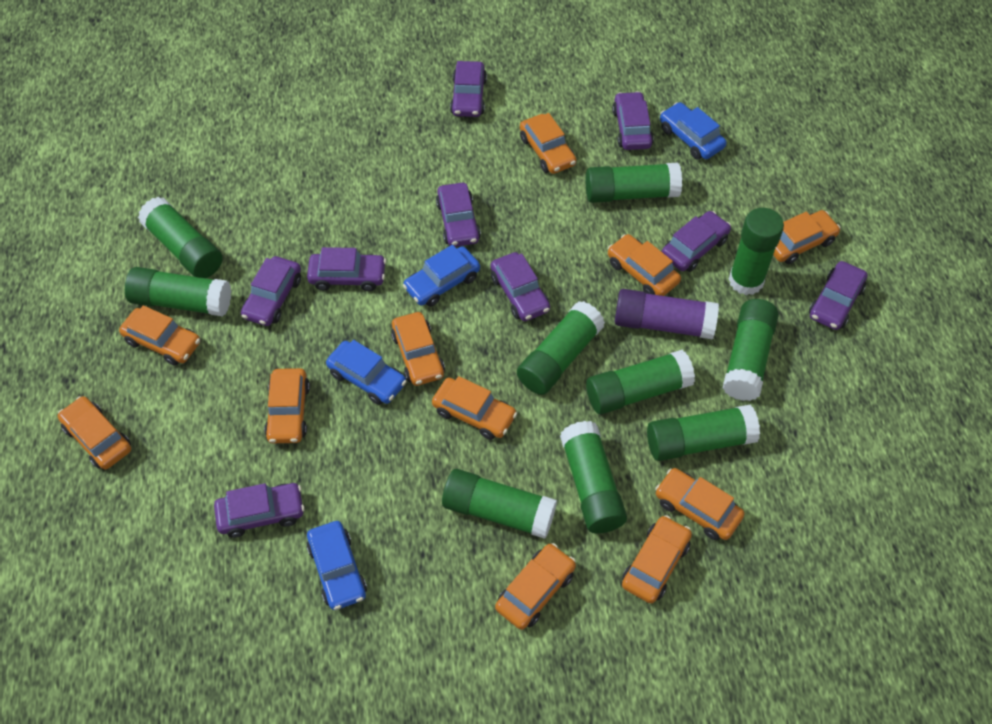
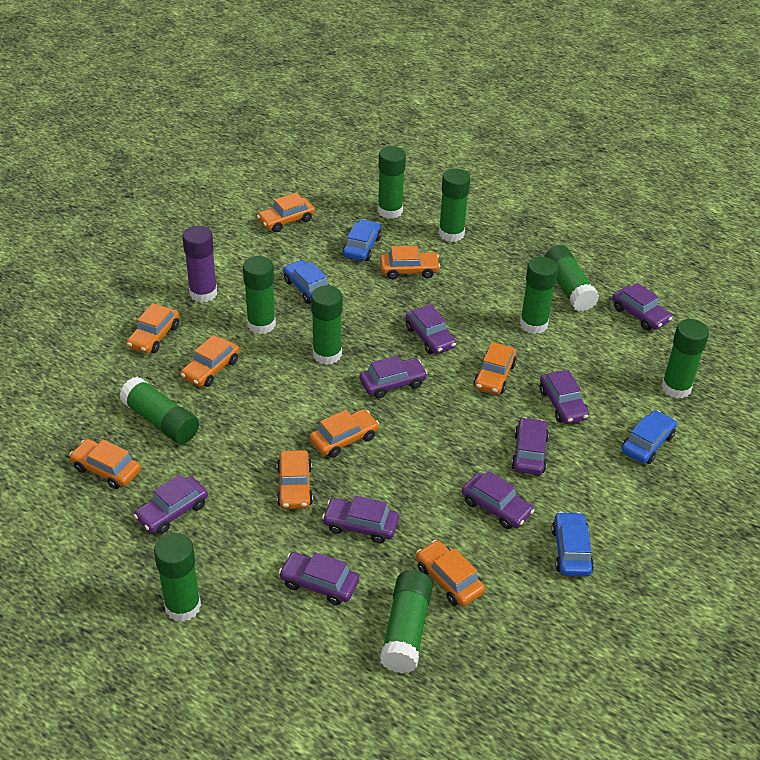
orange car: [58,396,131,470] [119,305,200,366] [264,368,310,443] [391,312,445,386] [432,376,517,440] [495,543,576,630] [520,113,576,174] [608,234,681,296] [622,515,692,603] [655,468,744,540] [773,210,841,264] = 11 -> [69,439,141,489] [127,303,179,354] [181,335,239,387] [257,193,315,232] [277,450,313,509] [309,409,379,458] [380,246,440,279] [416,540,485,606] [474,342,517,395] = 9

